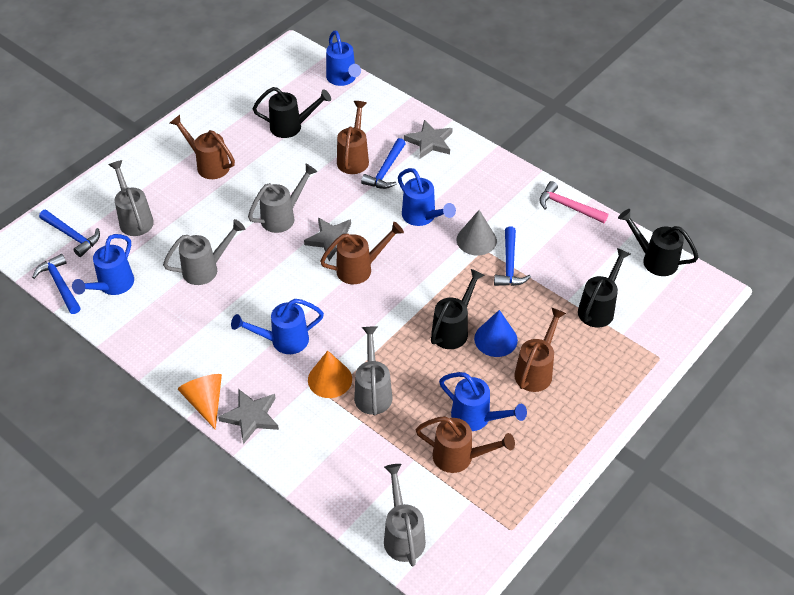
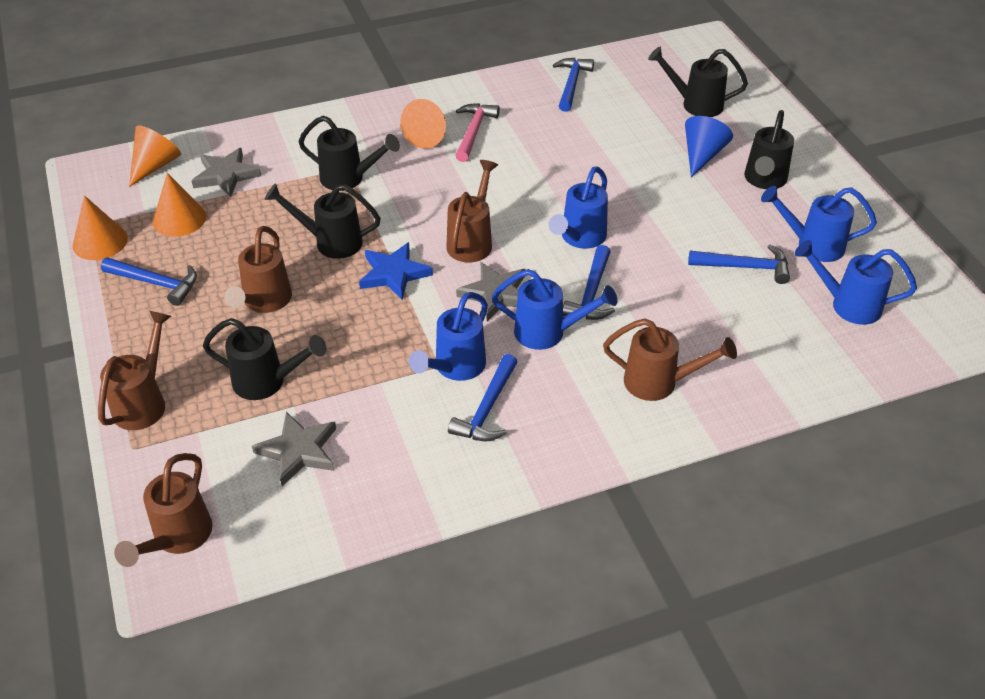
black watering can: [253,87,331,138] [431,269,484,349] [578,248,630,327] [618,209,699,276] = 4 -> [203,318,327,400] [264,183,381,259] [298,116,400,191] [648,47,748,117] [744,110,794,189] = 5
blue hammer: [32,254,81,314] [39,210,100,257] [361,138,406,189] [494,226,531,286] = 4 -> [101,257,197,306] [448,354,517,441] [553,58,594,112] [563,245,615,320] [688,245,790,284] = 5
blue star: none = 0 -> [359,242,433,300] = 1
grey cone: [457,210,497,256] = 1 -> none = 0
grey watering can: [109,160,154,236] [163,219,245,285] [248,164,317,233] [354,326,392,415] [384,464,426,566] = 5 -> none = 0
orange cone: [178,374,222,430] [308,351,352,398] = 2 -> [73,195,128,260] [129,125,181,187] [153,173,206,237] [400,99,446,149] = 4

